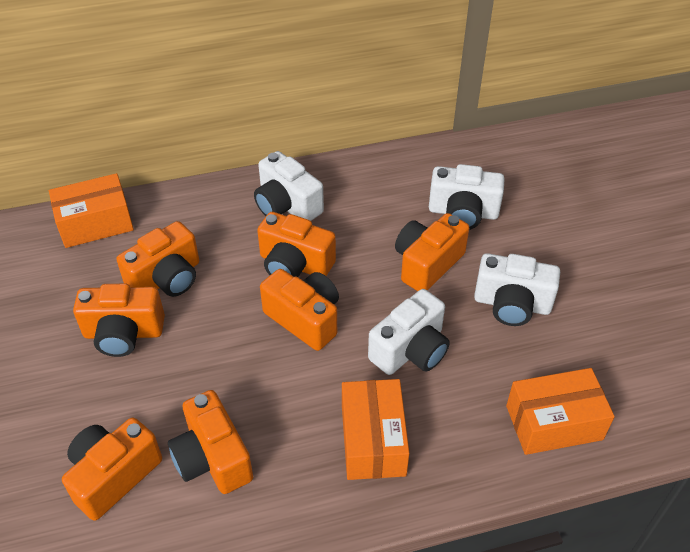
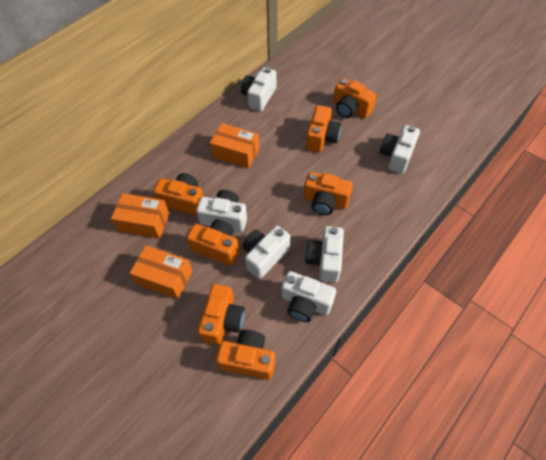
white camera: [254,151,324,221] [368,289,450,375] [429,164,505,230] [474,253,560,326] = 4 -> [196,190,247,232] [241,67,276,112] [243,226,291,279] [281,271,336,322] [305,226,344,282] [380,125,420,174] = 6

